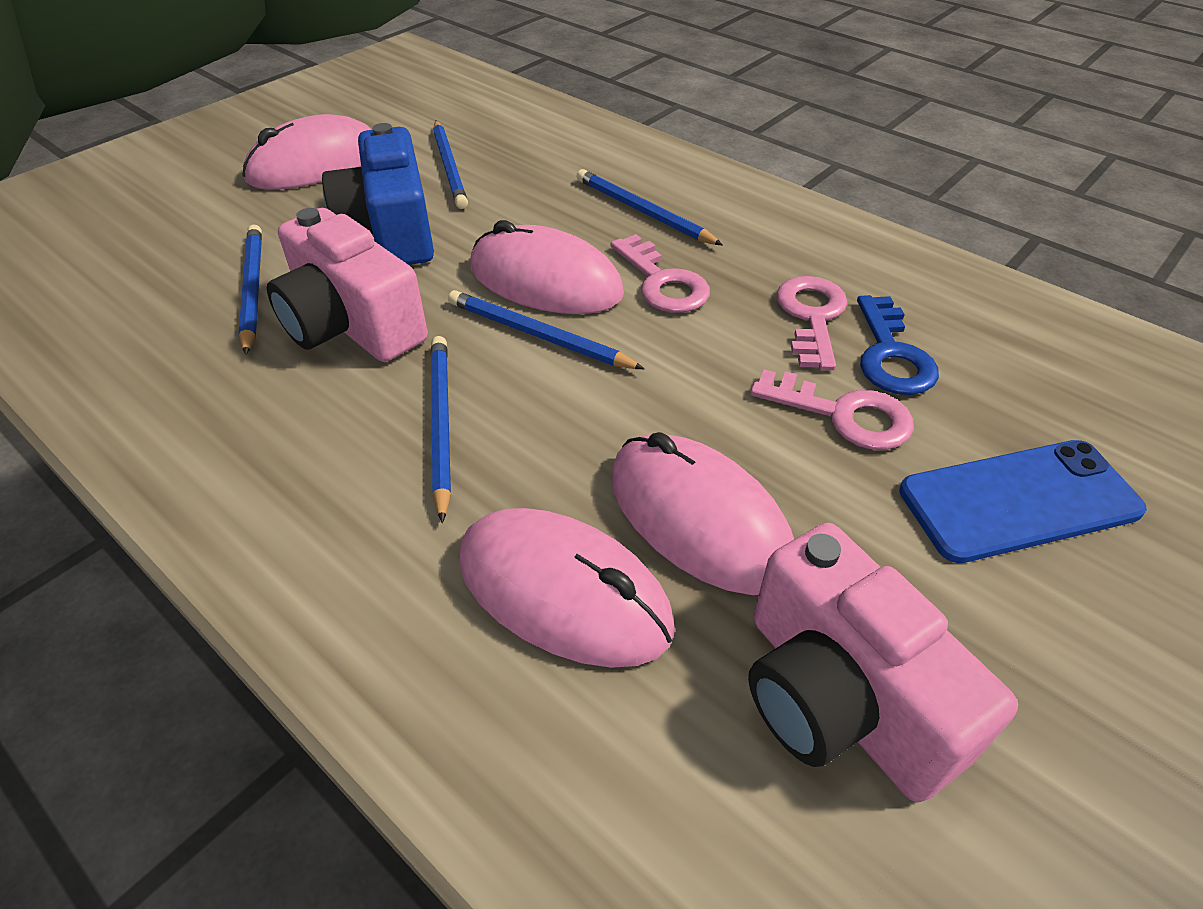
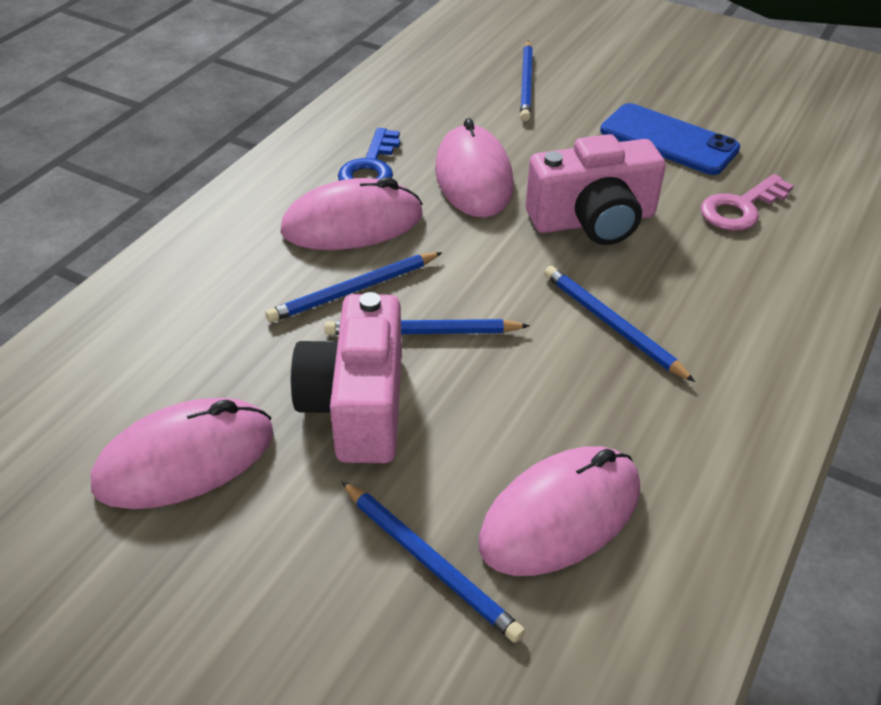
blue camera: [322,123,434,265] = 1 -> none = 0
pink key: [611,234,710,313] [750,369,914,450] [776,276,848,370] = 3 -> [701,174,794,231] = 1

